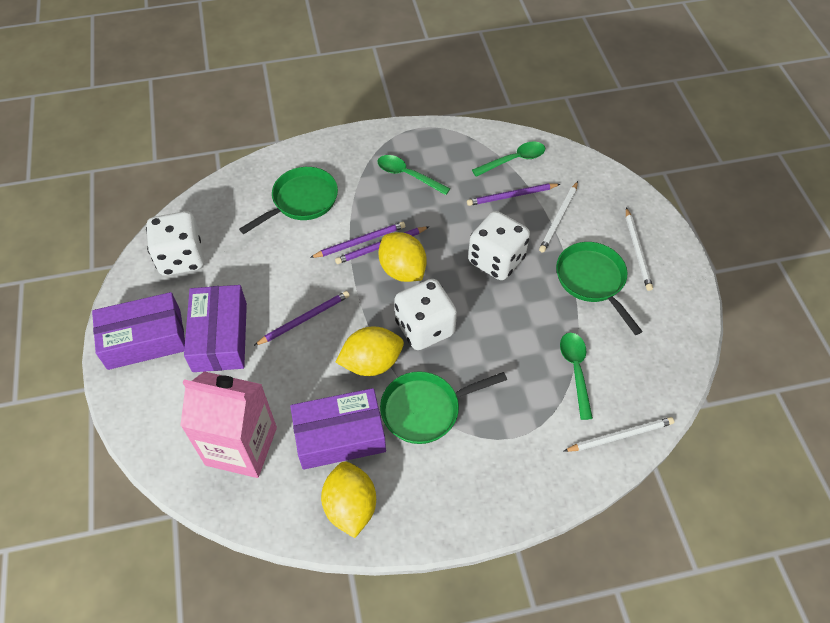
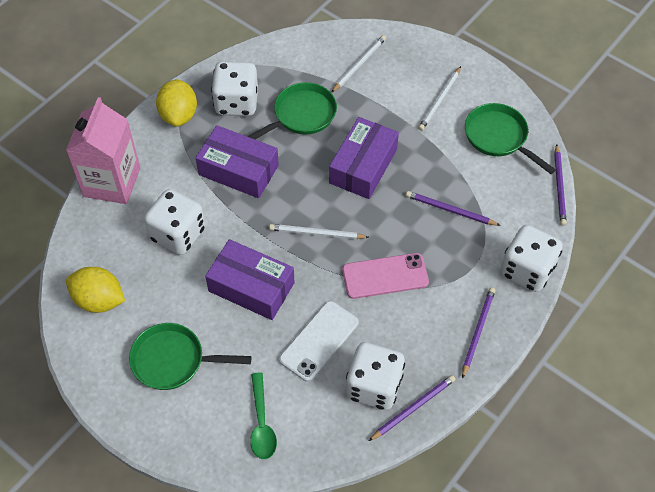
green spoon: [378,155,451,195] [472,141,545,177] [560,333,593,420] = 3 -> [250,372,277,459] = 1
pink phone: none = 0 -> [342,253,429,299] = 1
white dice: [146,211,204,276] [394,279,457,350] [468,211,530,280] = 3 -> [144,189,205,255] [211,61,258,116] [346,342,405,410] [501,225,563,292] = 4
white phone: none = 0 -> [279,301,359,382] = 1
yellow lemon: [321,461,376,538] [336,327,404,376] [379,232,427,282] = 3 -> [66,267,125,313] [156,79,197,127] = 2

